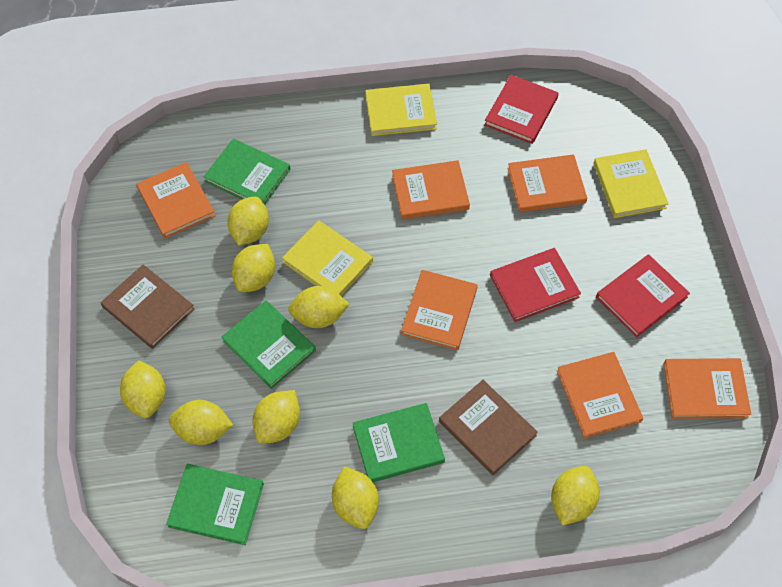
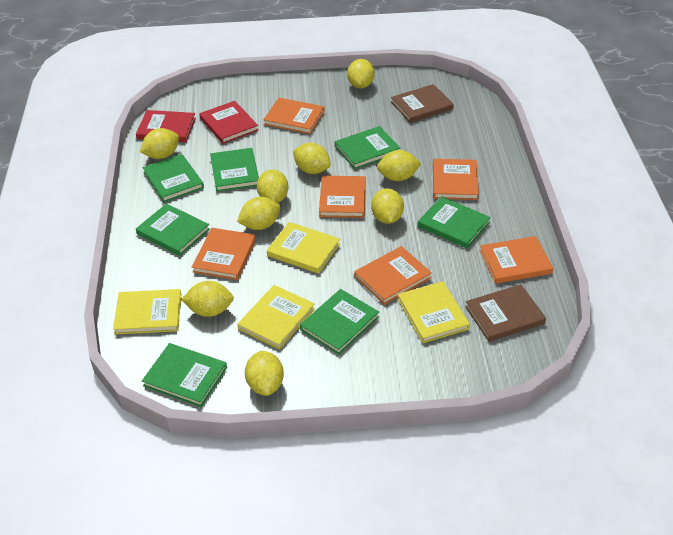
green book: [166,464,264,545] [204,139,291,205] [222,300,316,389] [353,403,445,482] = 4 -> [136,204,210,256] [142,343,227,407] [143,154,204,202] [210,148,259,192] [300,289,379,354] [335,126,400,169] [418,196,491,249] = 7
red book: [484,75,559,144] [490,248,581,322] [596,254,690,337] = 3 -> [136,110,196,142] [199,101,259,144] = 2
yellow book: [282,220,373,296] [365,84,437,136] [594,149,669,218] = 3 -> [113,289,182,335] [237,285,315,350] [267,222,340,274] [398,281,470,343] = 4
yellow lemon: [120,360,165,418] [169,400,233,445] [227,197,269,246] [232,244,275,292] [252,390,300,444] [288,286,349,328] [332,466,379,529] [551,466,600,526] = 8 -> [140,128,179,159] [181,281,234,317] [237,197,280,230] [245,351,284,396] [257,169,289,203] [293,143,331,174] [347,59,375,88] [371,188,404,224] [377,150,422,181] = 9

